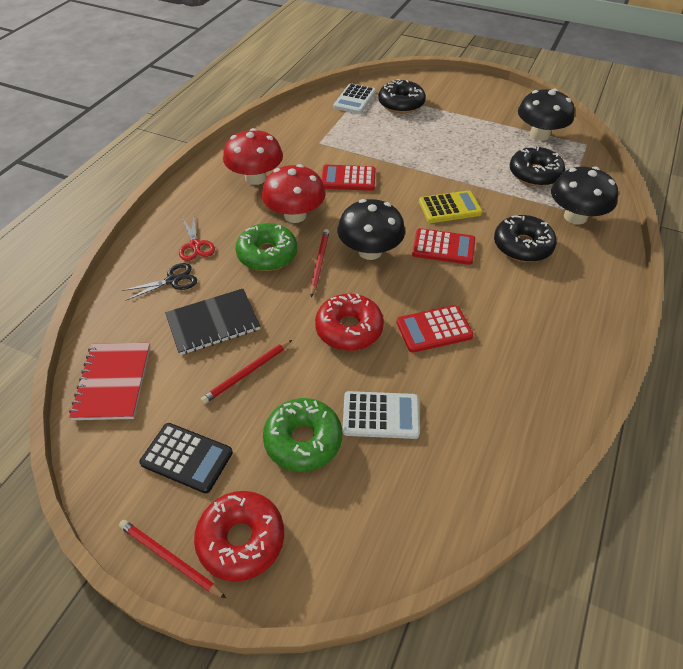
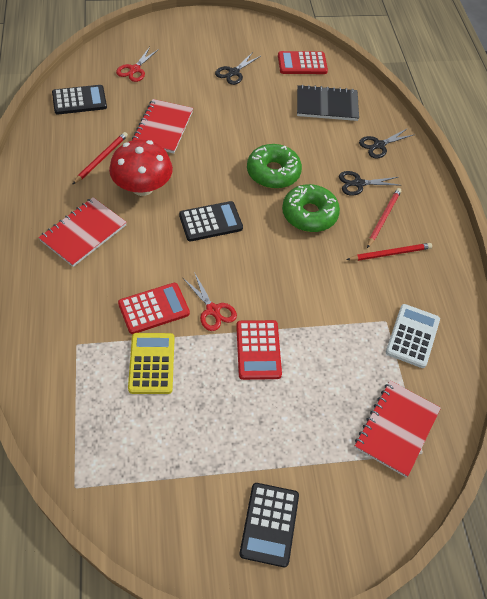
black calculator: [139,423,233,494] = 1 -> [52,85,107,114] [179,201,243,241] [239,483,299,567] = 3
black donut: [378,79,426,113] [494,215,557,262] [510,146,565,187] = 3 -> none = 0
black mushroom: [338,199,405,260] [518,89,575,141] [551,167,618,225] = 3 -> none = 0
black scissors: [122,263,197,301] = 1 -> [215,52,261,85] [339,171,399,196] [359,128,413,159] = 3
red donut: [194,491,284,582] [315,293,384,351] = 2 -> none = 0
red mushroom: [223,128,283,185] [262,164,326,223] = 2 -> [109,140,173,196] = 1
red notebook: [69,343,150,420] = 1 -> [39,197,127,267] [132,99,193,153] [354,380,441,477] = 3
red scissors: [179,217,215,261] = 1 -> [116,47,159,82] [183,272,237,331] = 2
white calculator: [333,83,376,114] [343,391,420,439] = 2 -> [386,304,440,368] = 1

